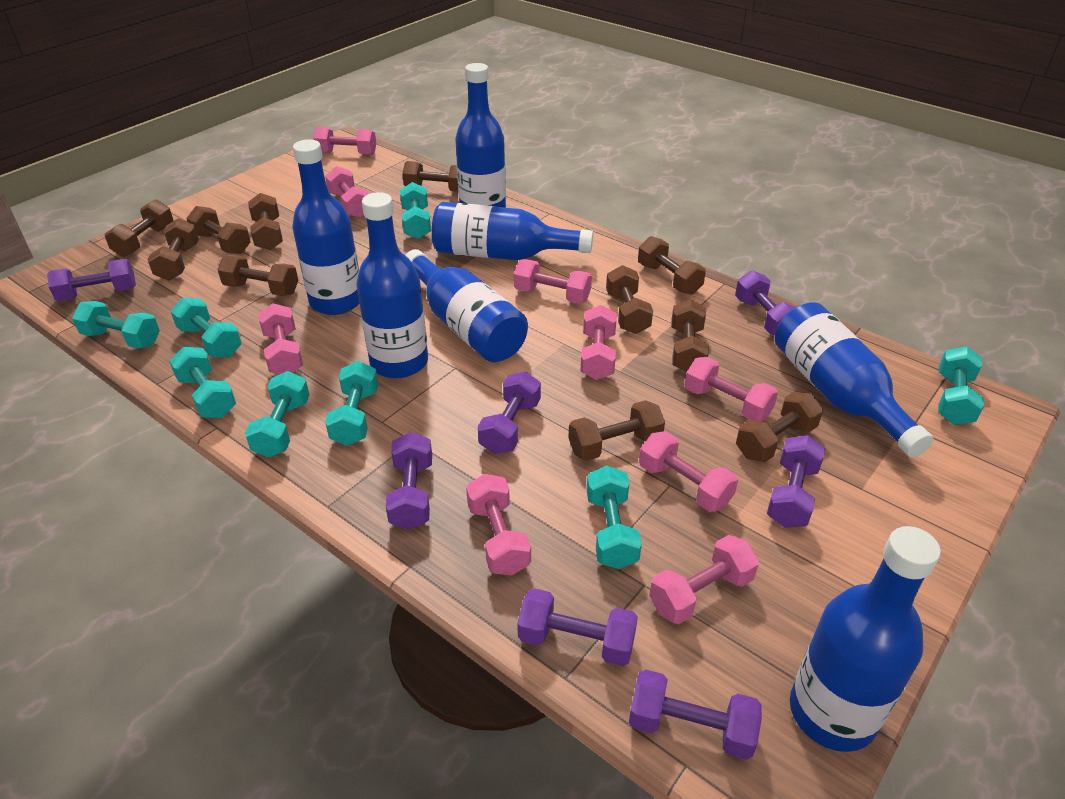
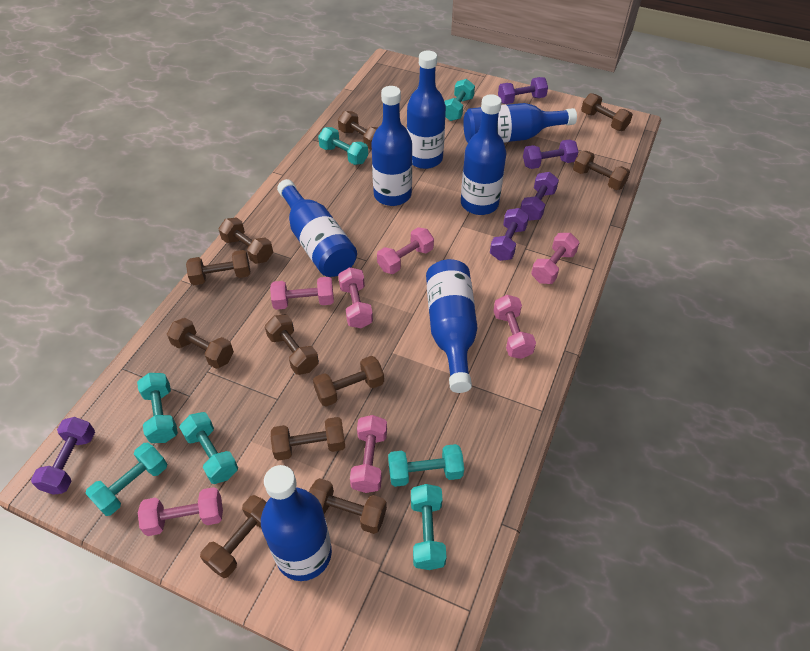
pink dumbbell: [258,303,303,374] [313,127,376,155] [325,166,369,218] [466,474,531,575] [514,259,592,304] [580,305,617,380] [639,431,738,512] [649,535,759,624] [685,357,778,422] = 9 -> [138,487,223,536] [270,277,334,310] [338,267,373,328] [350,415,387,493] [377,227,434,274] [493,295,536,359] [531,233,579,284] = 7
purple dumbbell: [47,259,136,301] [386,432,432,530] [478,371,541,454] [517,588,638,666] [629,669,762,760] [735,271,795,336] [767,435,825,528] = 7 -> [31,417,95,495] [490,208,529,261] [498,77,548,104] [520,172,559,221] [523,140,579,169] = 5
turquoise dumbbell: [72,301,160,349] [169,347,236,418] [171,297,242,358] [245,371,310,457] [325,361,378,446] [400,182,431,239] [587,465,642,569] [938,346,984,425] = 8 -> [85,443,167,516] [137,373,178,443] [179,412,238,484] [318,127,368,165] [388,444,464,487] [411,484,447,570] [444,79,475,121] = 7

